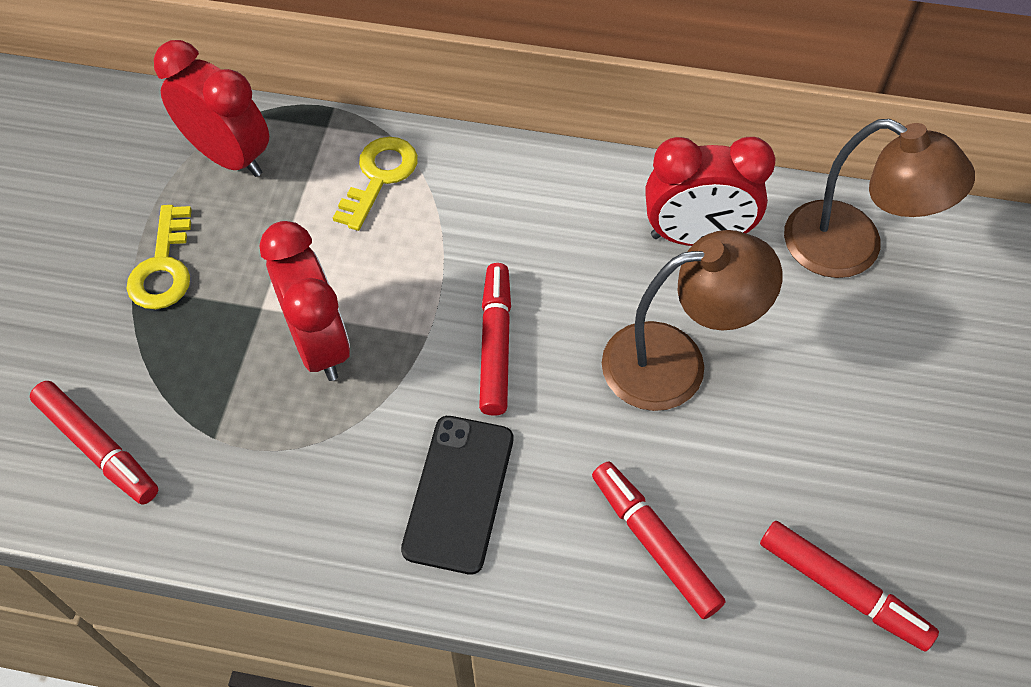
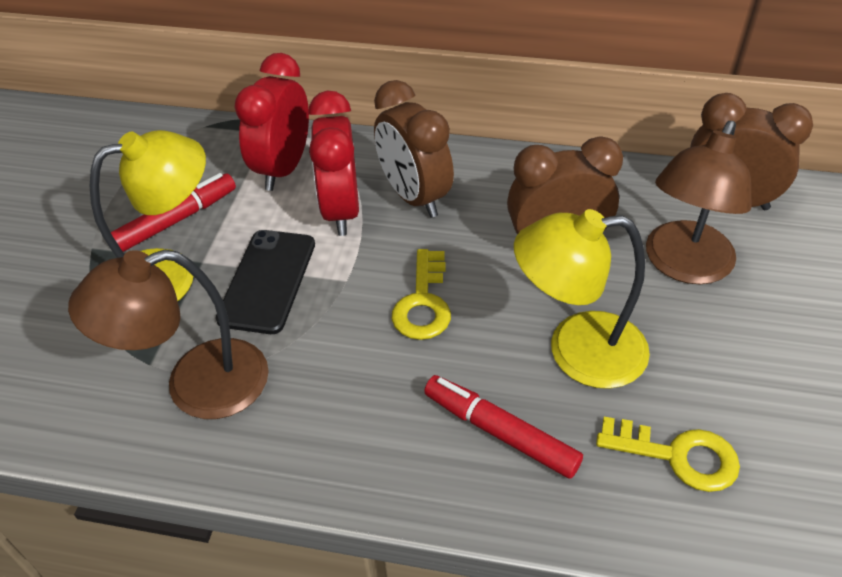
brown clock: none = 0 -> [374,80,454,218] [507,136,623,235] [690,93,813,210] = 3
red clock: [154,40,269,177] [260,221,350,381] [645,137,775,246] = 3 -> [234,53,309,191] [308,91,359,236] = 2
red marker: [30,381,158,505] [479,263,511,416] [592,461,726,619] [760,521,939,652] = 4 -> [111,173,236,252] [424,375,583,479] = 2
yellow lamp: none = 0 -> [90,130,206,301] [514,209,650,389] = 2

